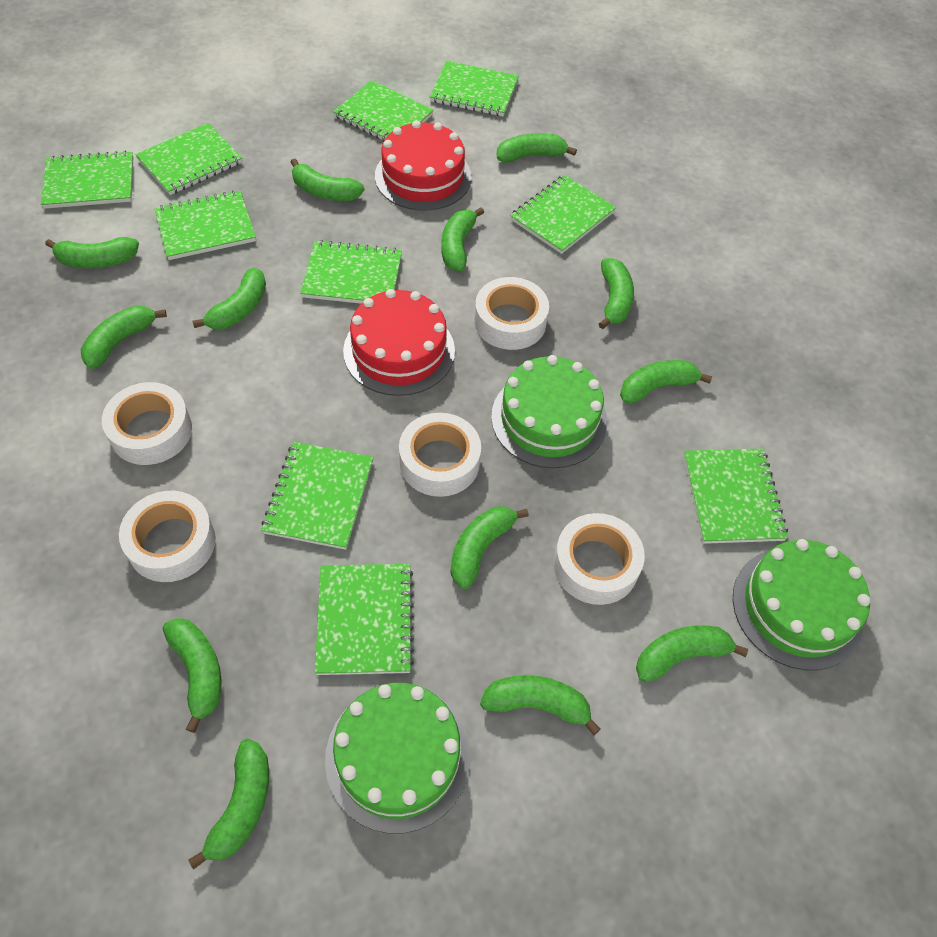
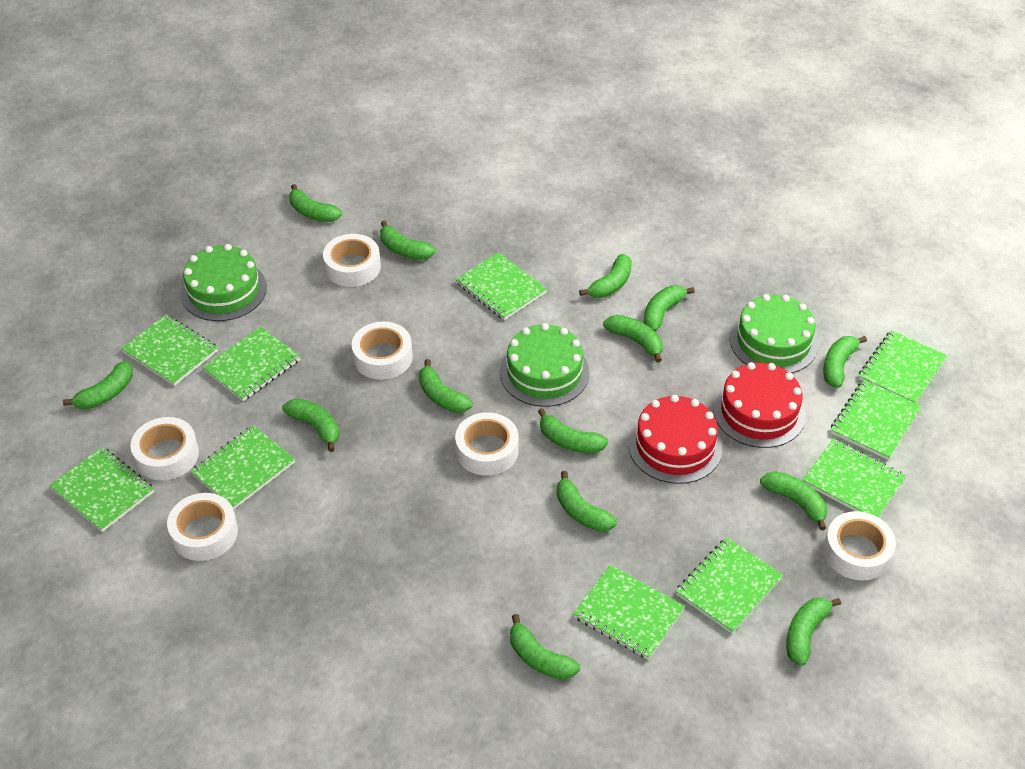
green banana: [45,237,139,268] [81,306,167,369] [163,618,221,733] [188,738,269,870] [192,267,266,330] [290,159,365,201] [441,207,484,271] [450,506,529,589] [480,675,601,736] [497,133,577,163] [599,258,634,329] [620,360,712,404] [636,625,748,682] = 13 -> [63,361,133,409] [282,398,339,452] [289,184,342,222] [380,220,436,260] [419,359,473,413] [510,614,580,680] [538,408,608,453] [557,471,617,532] [579,254,632,298] [603,315,663,363] [644,285,695,332] [760,471,827,530] [786,597,841,666] [823,336,867,388] = 14
white tape: [102,382,192,465] [119,491,216,582] [399,413,481,497] [474,277,549,350] [554,513,645,605] = 5 -> [130,417,199,481] [167,493,238,561] [323,234,381,287] [352,322,413,380] [455,412,519,476] [823,511,896,581] = 6

